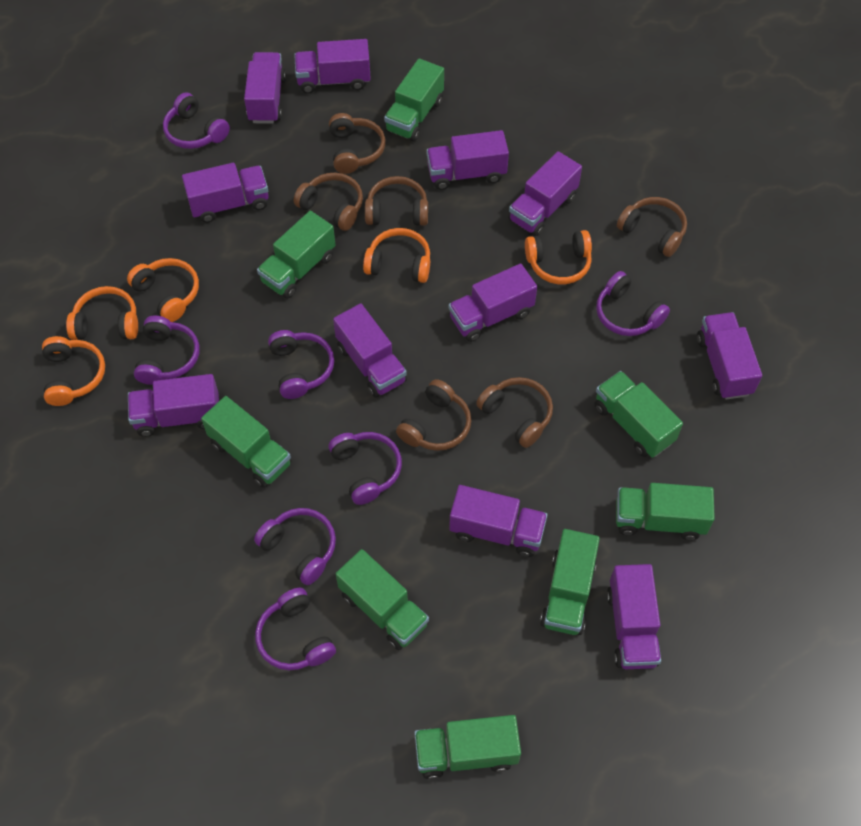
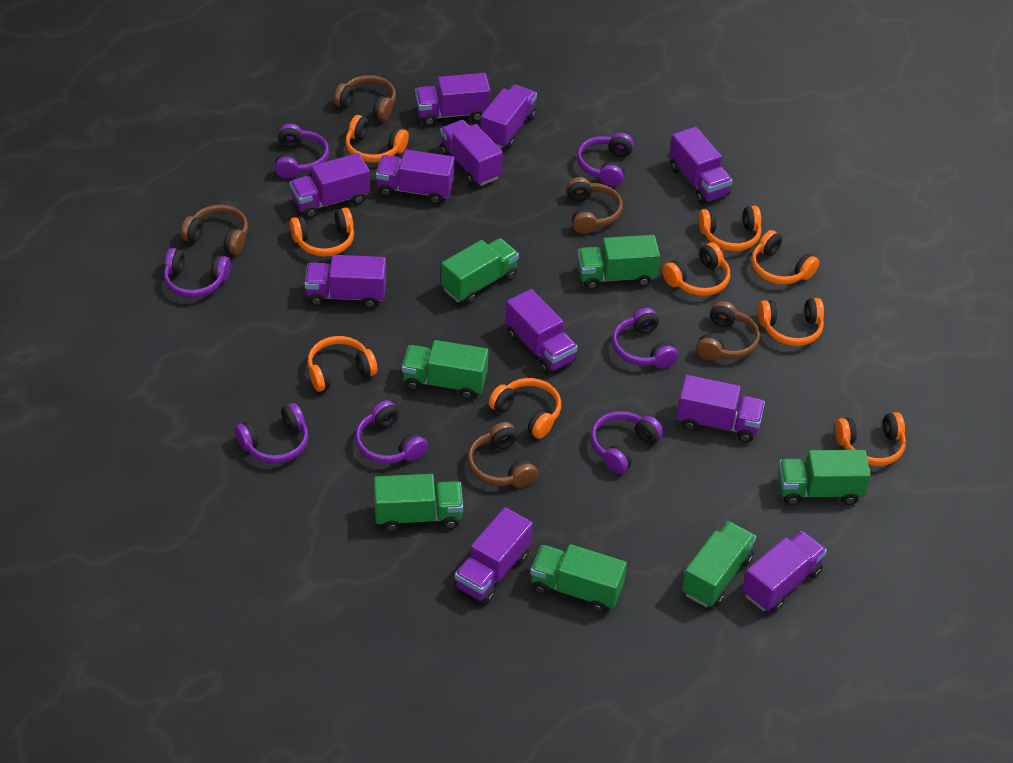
brown headphones: [294,173,363,231] [329,113,385,174] [365,176,428,226] [396,379,471,451] [476,377,553,448] [617,197,687,257] = 6 -> [181,205,248,255] [334,75,396,121] [468,422,538,487] [567,177,623,234] [696,301,760,361] = 5
green truck: [201,396,292,488] [257,211,336,298] [336,549,429,650] [384,59,444,141] [414,715,521,779] [540,529,600,635] [594,371,683,458] [616,483,715,540] = 8 -> [374,474,463,532] [402,340,489,400] [441,238,519,304] [530,544,627,613] [578,235,660,290] [682,521,756,607] [778,450,871,506] = 7
orange headphones: [42,336,105,406] [66,286,138,340] [127,258,199,322] [363,228,430,283] [525,230,592,284] = 5 -> [290,207,354,257] [307,336,377,392] [345,115,409,162] [489,378,561,439] [662,243,730,296] [698,206,761,251] [752,230,819,284] [758,298,824,346] [835,412,906,466] = 9

